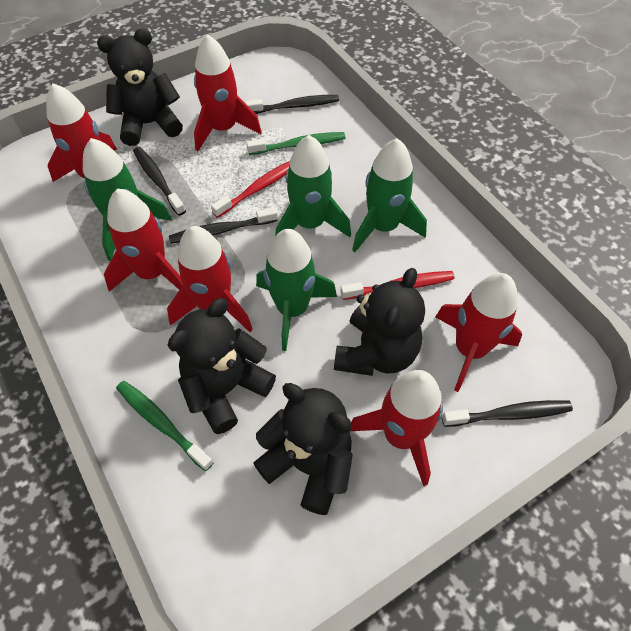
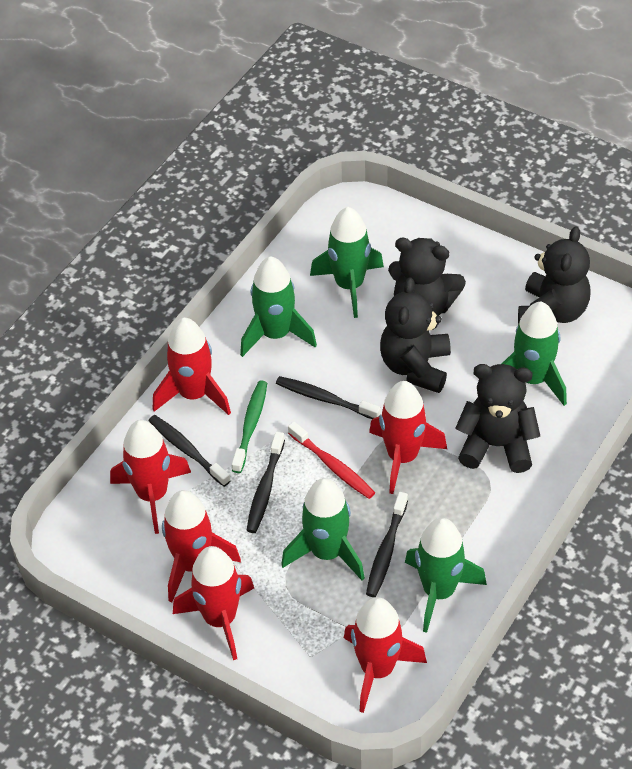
green rocket: [83,138,172,261] [256,229,337,351] [275,135,351,237] [352,138,427,252] = 4 -> [240,256,317,357] [281,478,365,580] [310,207,384,318] [405,518,487,633] [502,302,567,406] = 5
green toothbrush: [116,381,214,471] [246,132,345,155] = 2 -> [232,380,267,473] = 1
red toothbrush: [211,161,290,218] [340,271,455,300] = 2 -> [288,422,375,499] = 1

